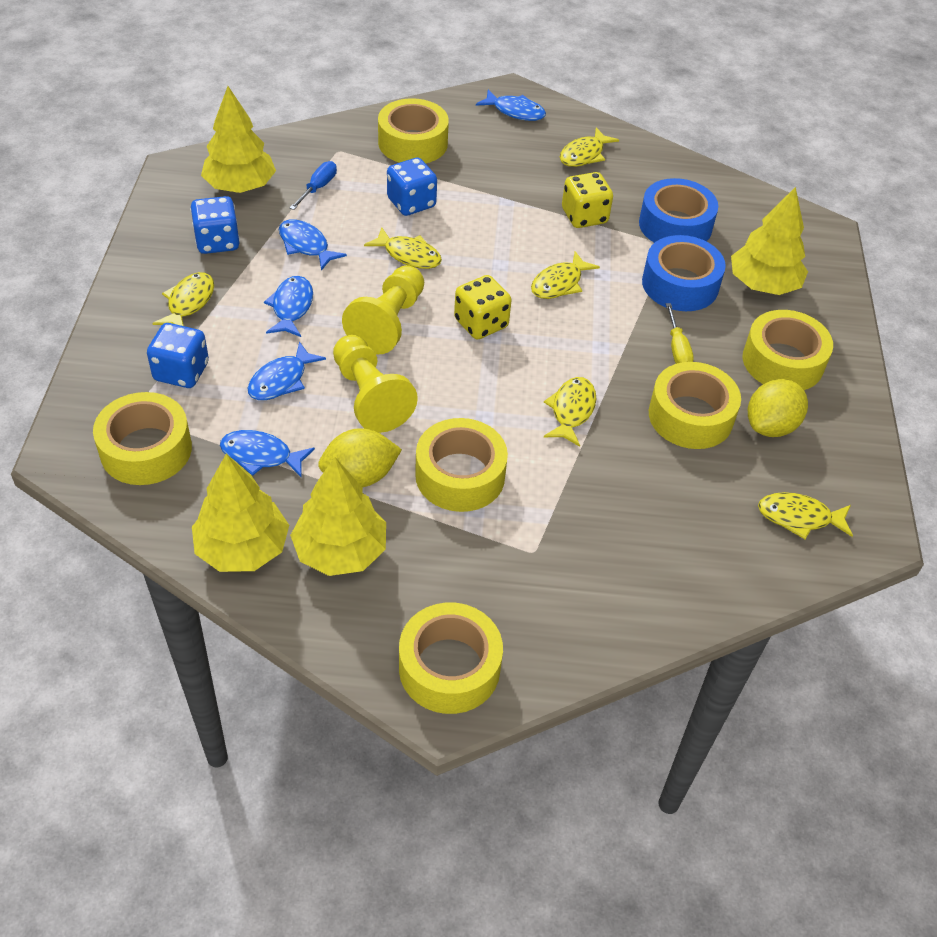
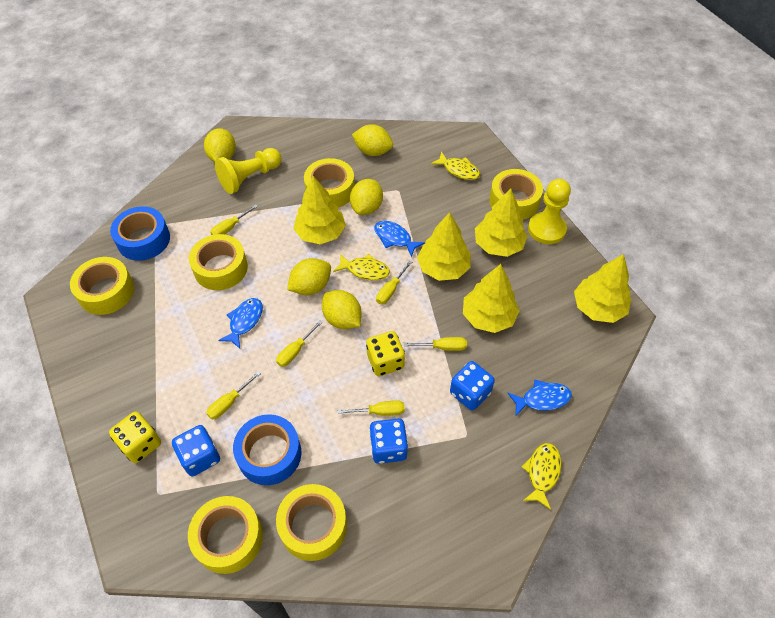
blue fish: [220,430,315,477] [248,341,326,400] [264,276,313,337] [279,219,347,271] [476,89,546,121] = 5 -> [218,298,263,349] [374,221,425,257] [507,380,572,417] = 3
blue screwdriver: [290,161,337,210] = 1 -> none = 0
yellow fish: [152,272,214,326] [364,227,442,269] [531,251,600,299] [544,377,596,447] [560,127,619,167] [758,492,853,539] = 6 -> [333,254,390,280] [431,151,480,180] [521,443,561,510] = 3
yellow lemon: [318,428,402,487] [748,379,808,437] = 2 -> [204,128,236,162] [287,258,331,295] [322,290,362,329] [350,179,383,215] [352,124,393,156] = 5
yellow screwdriver: [666,303,694,364] = 1 -> [206,371,261,419] [210,205,258,235] [276,320,323,367] [338,400,405,416] [376,261,412,304] [404,337,467,351] = 6
yellow tree: [192,454,289,572] [201,86,276,193] [290,457,386,576] [731,187,808,295] = 4 -> [293,176,346,244] [417,212,470,281] [463,264,520,333] [475,188,527,257] [574,254,631,323] = 5

